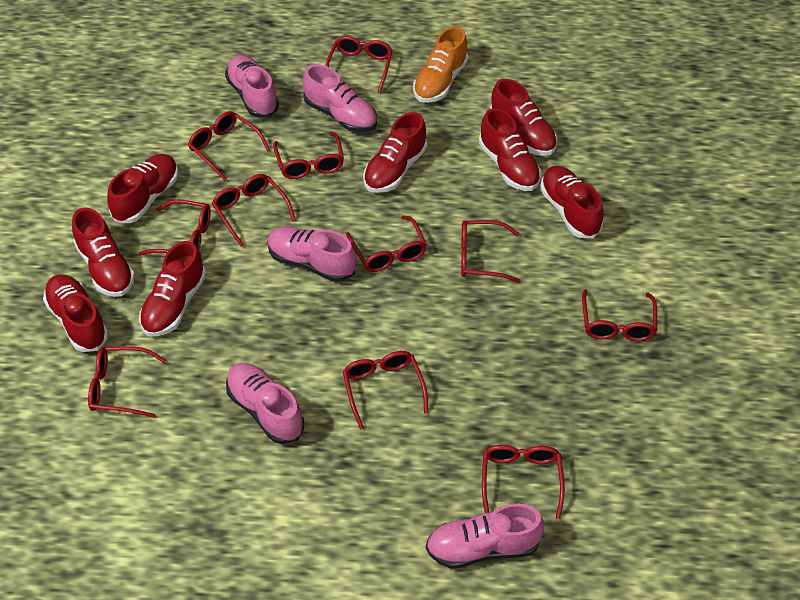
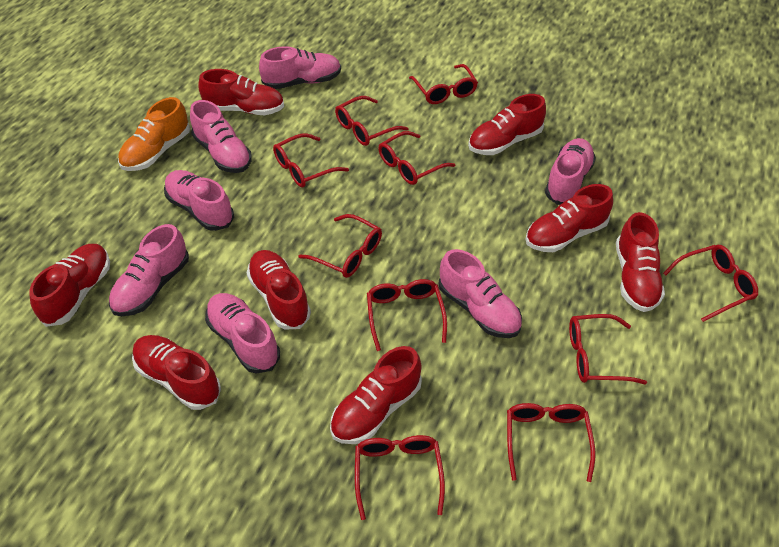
pink shoe: [225,55,279,117] [226,363,304,444] [267,227,356,282] [303,65,377,132] [426,504,544,569] = 5 -> [109,224,189,316] [164,170,234,231] [190,100,252,173] [205,293,280,373] [259,46,341,89] [439,249,522,338] [545,138,596,205] = 7
red glasses: [88,346,166,418] [138,199,211,256] [188,111,270,181] [212,174,296,247] [273,132,344,179] [325,36,393,93] [343,351,428,430] [346,215,427,272] [461,220,521,283] [482,445,565,519] [582,289,657,341] = 11 -> [273,134,349,188] [299,214,382,278] [335,96,408,146] [355,435,445,520] [367,279,447,351] [378,131,455,185] [409,64,478,104] [507,403,595,482] [569,314,647,384] [663,245,758,322] = 10

